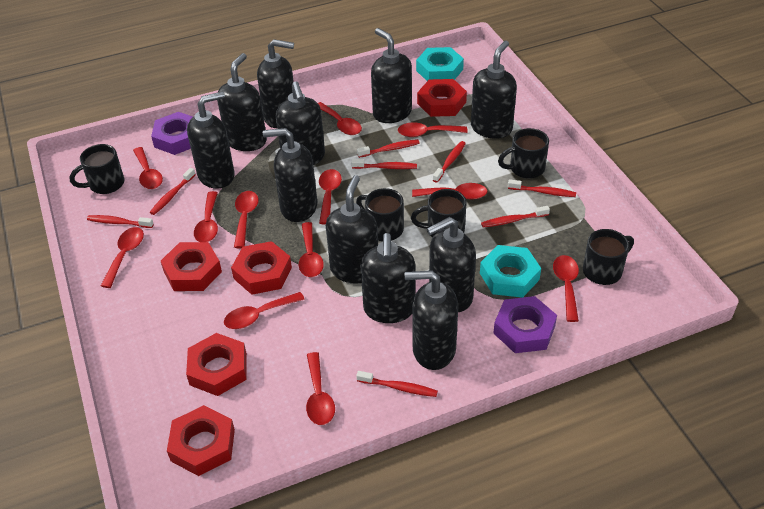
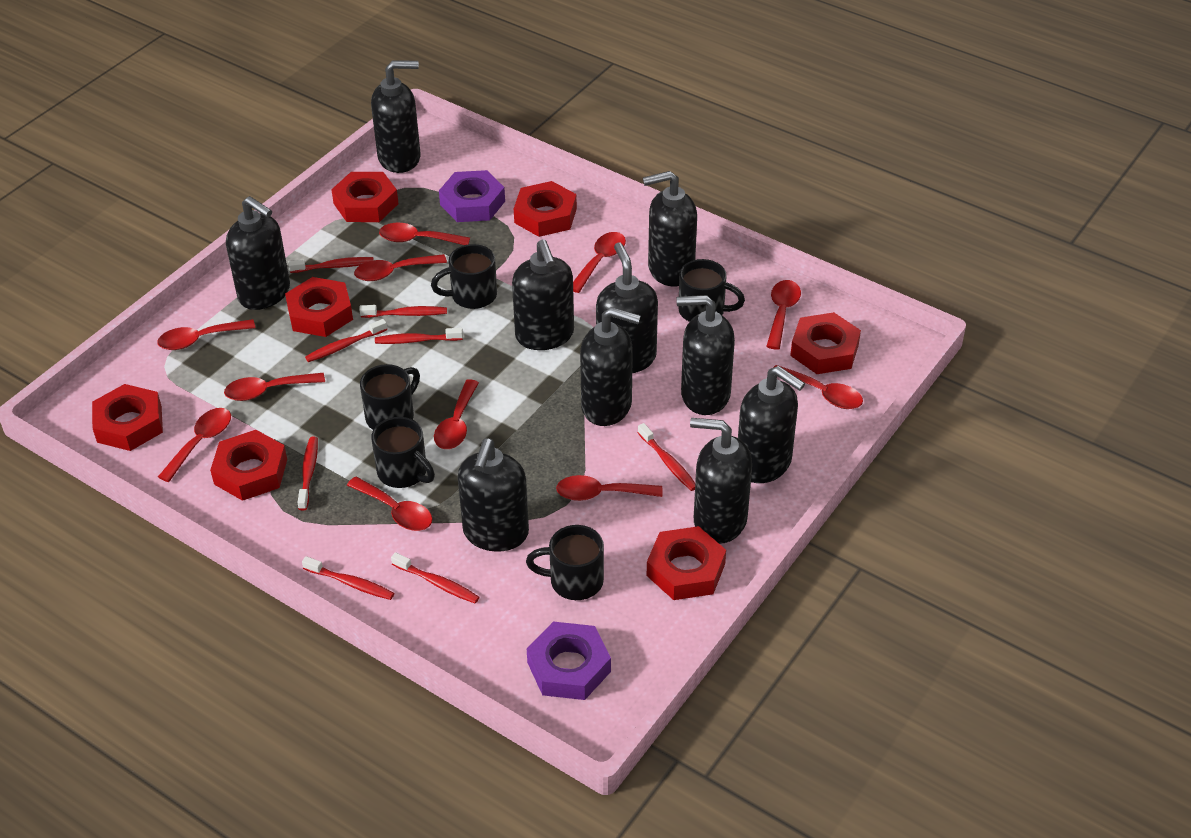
black soap dispenser: [187,92,235,189] [217,53,267,151] [257,39,294,128] [263,128,317,222] [276,81,325,165] [326,175,378,284] [361,233,416,323] [371,28,412,123] [405,270,458,370] [427,217,476,312] [471,41,517,139] = 11 -> [226,196,290,310] [371,60,421,173] [458,438,529,552] [512,239,574,350] [580,307,641,426] [596,242,658,373] [643,171,697,287] [676,295,735,415] [690,418,752,544] [738,366,805,483] = 10
red nut: [161,242,222,291] [167,405,235,476] [186,333,247,396] [231,241,292,295] [417,79,467,117] = 5 -> [92,384,163,451] [210,430,287,501] [285,277,353,337] [331,172,398,222] [514,181,577,237] [647,526,726,600] [790,312,861,374] = 7
red spoon: [101,227,144,288] [133,147,163,189] [194,191,218,242] [224,292,305,329] [234,191,259,248] [299,222,324,277] [306,352,335,425] [318,102,362,135] [319,169,342,225] [398,122,468,137] [412,183,487,200] [553,255,579,322] = 12 -> [157,319,256,350] [158,408,231,482] [224,373,325,401] [347,476,432,531] [354,254,447,281] [379,223,470,245] [434,379,479,449] [556,475,663,501] [573,232,626,293] [766,280,801,350] [773,365,863,409] = 11
turquoise nut: [416,47,464,81] [480,245,541,298] = 2 -> none = 0

